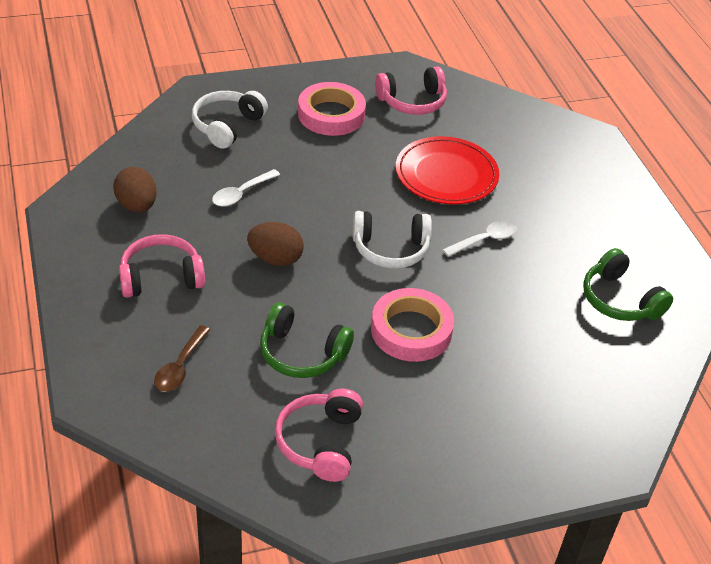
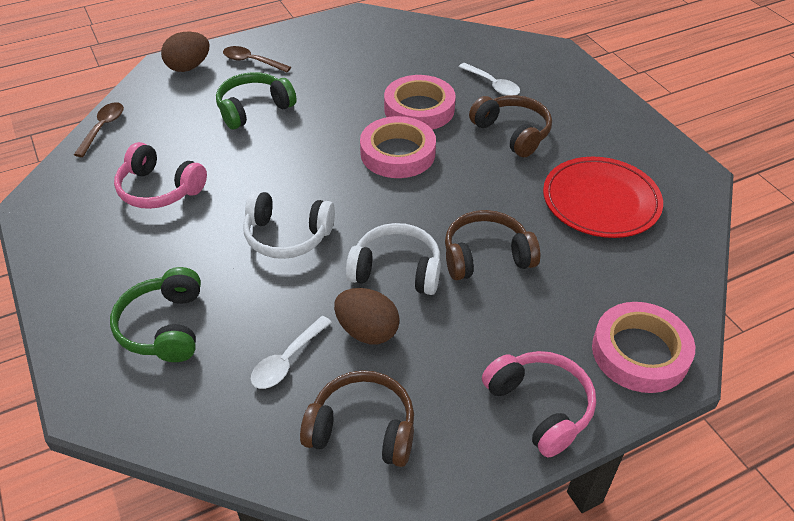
brown headphones: none = 0 -> [300,370,414,467] [445,210,540,280] [469,95,552,157] = 3
brown spoon: [154,325,210,392] = 1 -> [74,102,124,157] [223,46,291,72] = 2
pink headphones: [119,234,205,298] [275,389,363,482] [375,66,447,115] = 3 -> [114,142,207,209] [482,351,596,458] = 2
pink tape: [298,82,366,136] [371,288,454,362] = 2 -> [360,116,436,178] [384,75,456,130] [592,302,695,393] = 3

